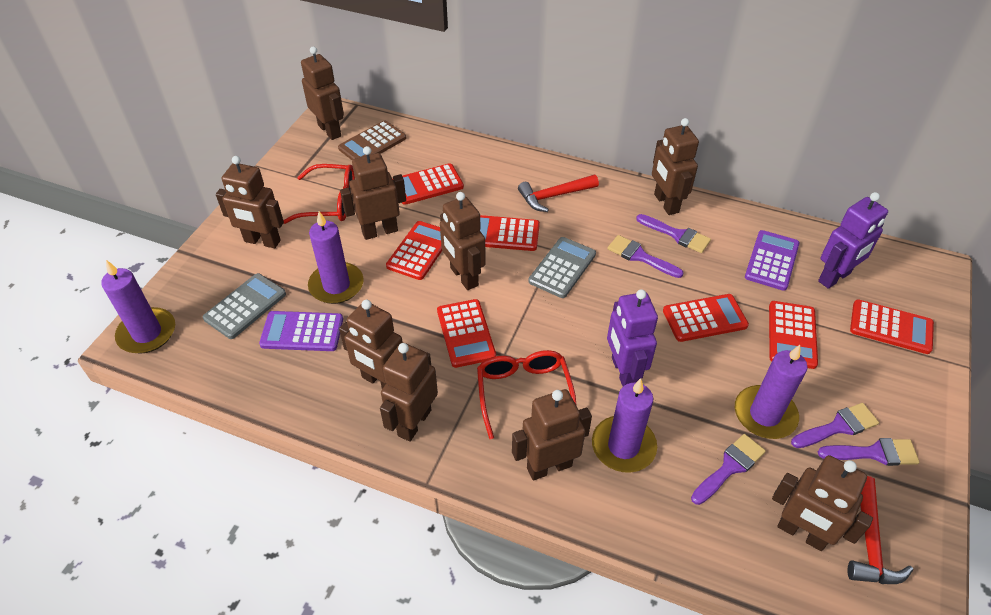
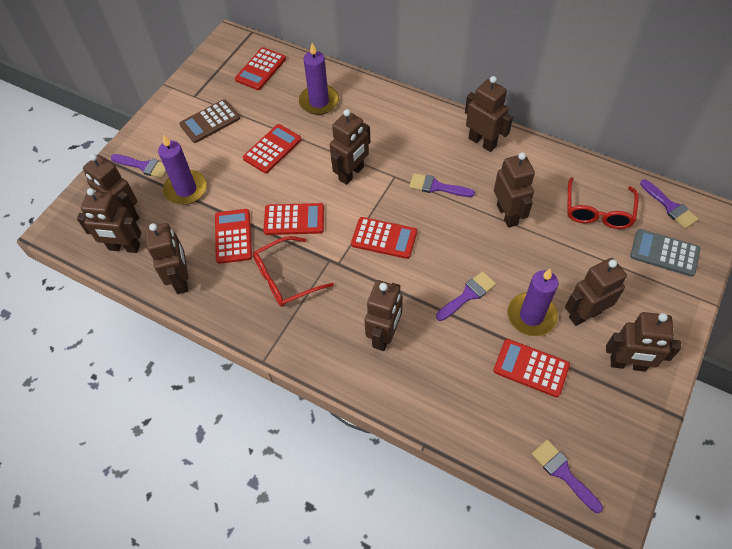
grey calculator: [203,273,286,339] [528,237,596,298] = 2 -> [630,229,700,277] = 1
purple calculator: [259,311,343,351] [745,230,800,291] = 2 -> none = 0
purple candle: [101,260,175,354] [308,211,364,304] [592,378,657,473] [735,345,807,439] = 4 -> [158,134,207,205] [299,43,339,115] [508,269,558,336] = 3
purple robot: [607,289,658,386] [818,192,888,289] = 2 -> none = 0
red calculator: [386,221,442,280] [402,163,464,205] [437,299,496,368] [480,215,540,251] [663,294,749,342] [769,301,818,369] [850,299,934,354] = 7 -> [215,209,252,264] [235,47,286,90] [243,124,301,173] [263,203,324,235] [351,217,417,259] [493,339,570,397] = 6
red hammer: [518,175,599,212] [847,476,913,584] = 2 -> none = 0

